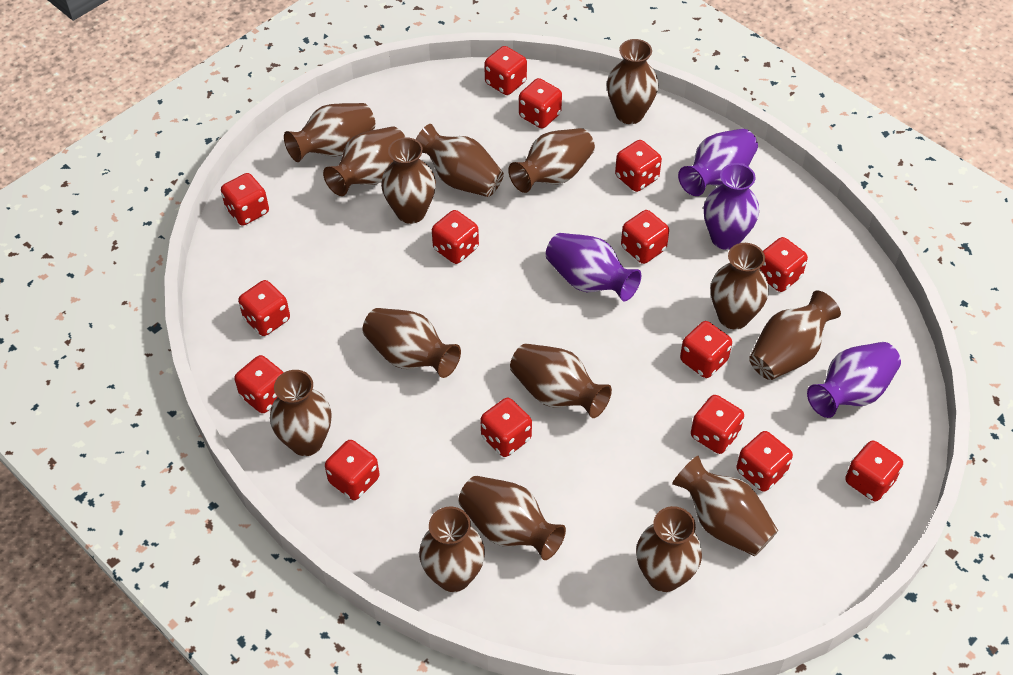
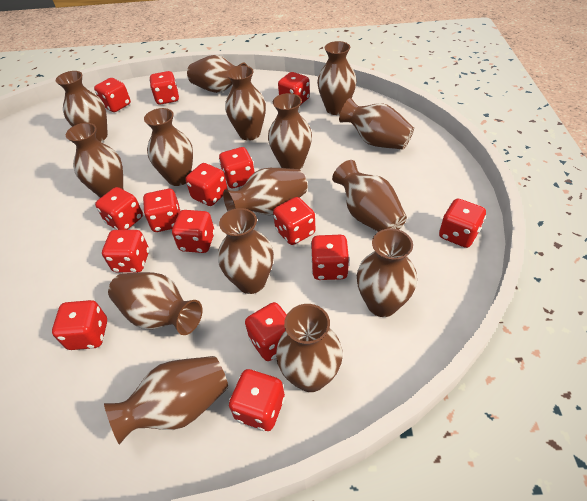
purple vase: [546,233,641,301] [678,129,758,196] [704,163,759,250] [807,342,901,418] = 4 -> none = 0

